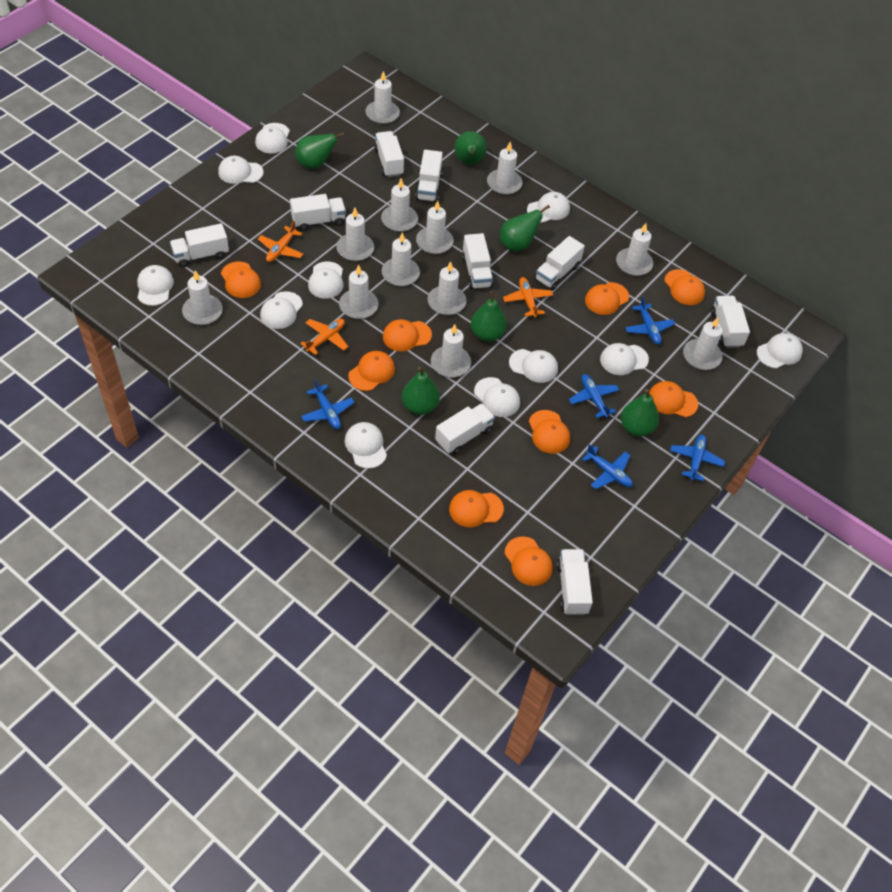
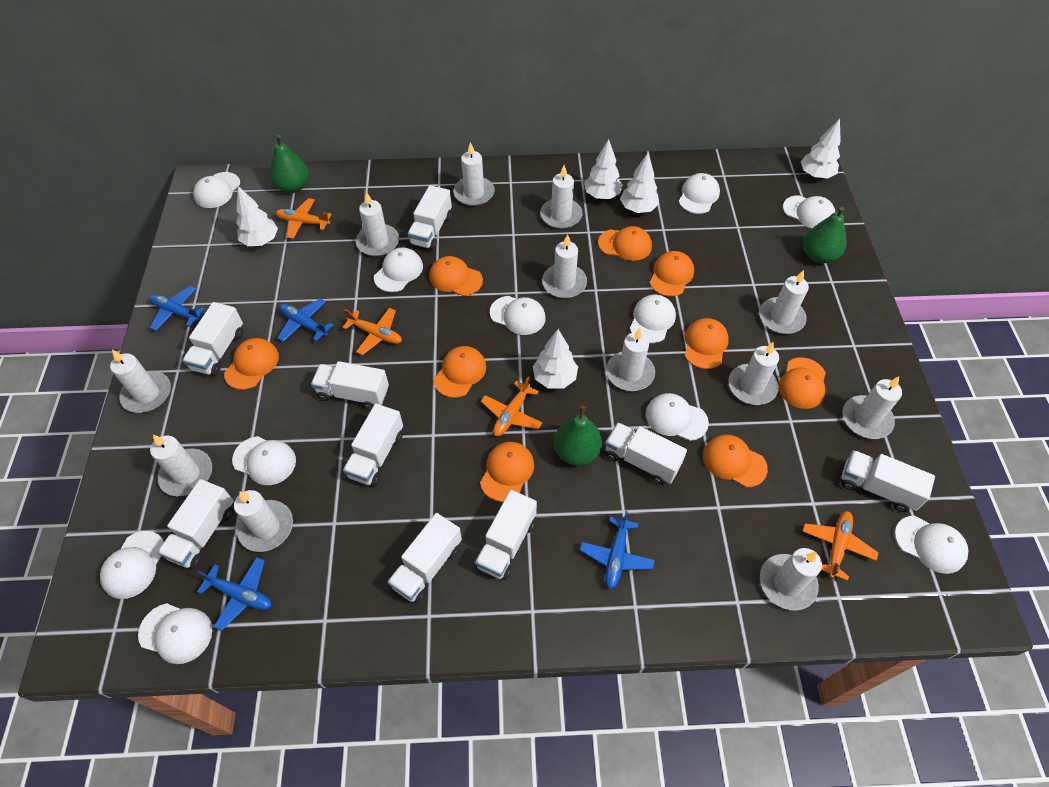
blue plane: [301,379,355,429] [569,374,619,418] [582,444,633,489] [625,297,675,344] [670,435,725,481] = 5 -> [150,285,206,331] [197,557,271,631] [277,298,333,342] [580,511,655,589] = 4
green pear: [295,132,345,169] [402,367,440,415] [454,131,487,164] [471,291,507,342] [500,205,550,251] [621,389,659,436] = 6 -> [270,135,309,193] [554,406,602,466] [804,207,847,263] = 3
orange plane: [258,221,303,262] [300,319,348,355] [503,277,553,318] = 3 -> [276,198,332,239] [342,308,402,355] [481,376,542,436] [802,511,879,581] = 4
white tree: none = 0 -> [236,186,278,246] [533,329,578,388] [584,139,623,199] [620,153,659,213] [801,118,841,178] = 5

